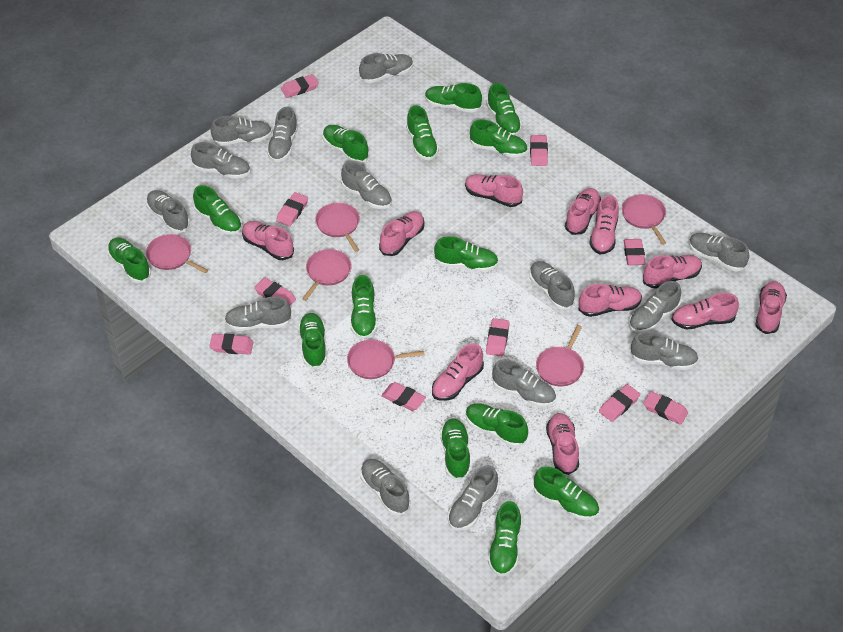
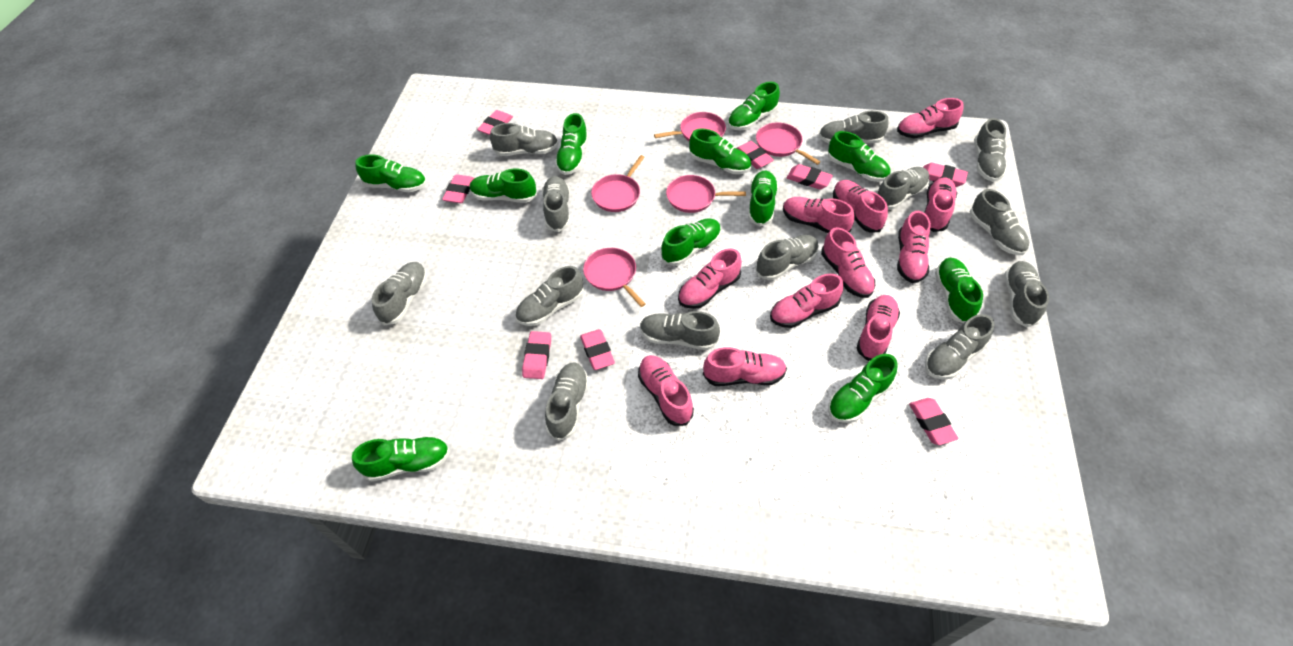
green shoe: [107,238,151,283] [193,185,242,235] [298,313,327,369] [323,125,369,163] [350,275,377,339] [406,105,439,160] [425,83,482,113] [434,236,499,272] [440,418,471,481] [466,403,528,447] [470,120,527,158] [486,83,522,136] [488,501,521,576] [534,467,599,520] = 14 -> [352,436,450,482] [355,154,426,192] [470,169,537,203] [555,113,588,175] [661,218,721,266] [689,128,751,174] [728,82,780,130] [748,171,778,226] [828,131,891,182] [828,354,898,423] [935,258,983,323] = 11
grey shoe: [146,190,190,233] [191,142,250,179] [211,116,272,146] [224,297,292,331] [267,107,298,162] [341,162,392,209] [359,53,413,83] [360,459,410,515] [448,465,499,531] [492,359,556,407] [529,261,575,310] [629,281,681,333] [630,332,699,370] [689,233,749,271] = 14 -> [372,262,427,326] [490,123,558,156] [515,266,584,326] [542,176,570,232] [545,362,589,441] [640,311,720,350] [755,235,819,280] [819,111,889,143] [877,167,929,210] [925,314,994,380] [970,189,1029,255] [974,118,1007,182] [1004,261,1049,327] = 13
pink eraser: [209,334,253,354] [254,277,296,305] [276,192,308,226] [281,74,319,98] [381,382,426,411] [486,318,510,356] [530,135,548,166] [599,384,640,422] [624,239,646,265] [643,391,688,425] = 10 -> [442,174,475,203] [477,110,513,135] [522,331,551,379] [580,329,615,370] [736,141,774,169] [787,164,833,189] [909,398,959,445] [923,163,968,187] = 8
pink pan: [146,234,208,273] [302,249,352,301] [315,203,360,252] [347,340,425,379] [536,325,584,386] [622,194,666,245] = 6 -> [583,248,645,307] [591,155,645,212] [654,112,726,141] [666,175,746,213] [756,122,820,165] = 5

